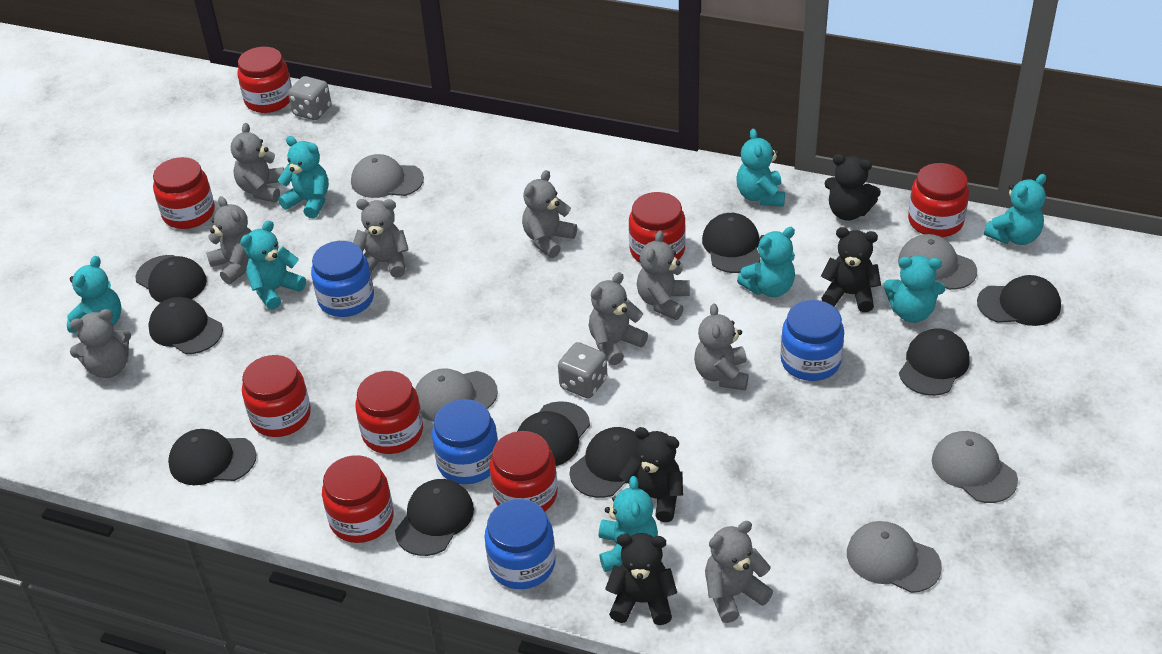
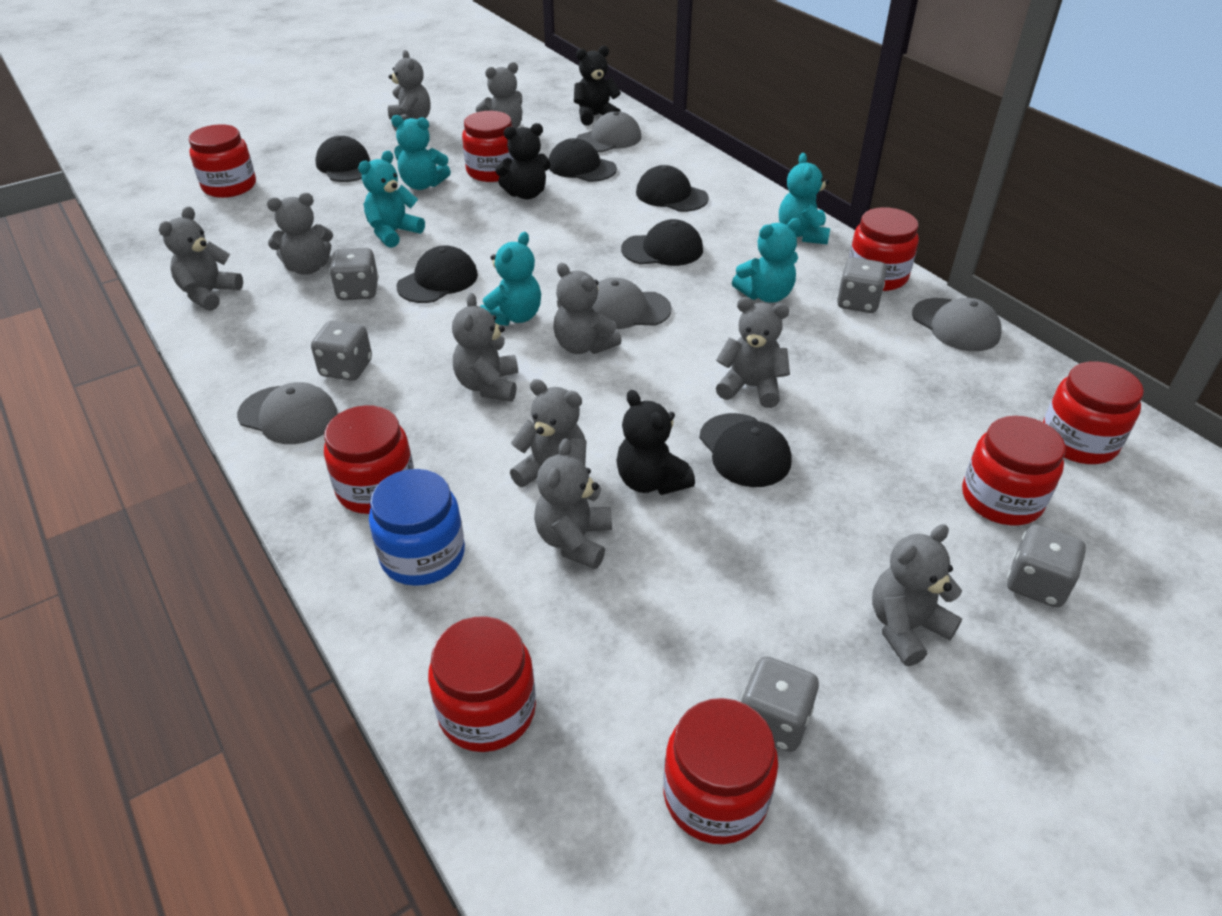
black cap: [135,255,207,303] [148,297,223,354] [168,429,256,485] [395,479,474,556] [517,401,590,466] [570,427,640,498] [702,213,761,273] [899,328,970,396] [977,275,1061,326] = 9 -> [315,136,370,182] [397,245,478,303] [548,138,617,182] [621,219,703,266] [636,165,709,212] [699,413,792,487] = 6
black teddy bear: [605,533,677,625] [619,427,683,522] [821,227,881,312] [825,154,881,221] = 4 -> [495,123,551,199] [574,46,621,125] [616,390,695,495] = 3
blue jar: [311,241,374,317] [432,399,498,484] [485,499,556,589] [781,300,844,381] = 4 -> [369,469,465,586] = 1
grey cap: [351,154,424,198] [415,368,498,422] [847,521,942,593] [898,234,977,290] [932,431,1018,503] = 5 -> [237,382,338,444] [576,111,641,152] [592,278,672,329] [912,298,1002,351] = 4
grey dice: [288,76,331,120] [558,342,607,398] = 2 -> [311,320,372,381] [329,248,379,300] [741,656,819,752] [837,257,887,313] [1007,525,1086,608] = 5
grey teddy bear: [69,309,131,378] [206,196,251,284] [231,123,284,202] [353,199,409,278] [522,170,577,258] [589,272,648,365] [637,231,690,320] [694,303,749,391] [705,521,773,623] = 9 -> [159,207,243,311] [267,193,333,275] [388,50,431,131] [452,293,518,402] [476,62,522,129] [510,379,587,487] [534,438,612,569] [554,263,622,354] [716,297,790,408] [872,524,962,666] = 10
turquoise teddy bear: [67,256,122,333] [240,220,306,310] [278,136,329,218] [599,476,658,572] [736,129,785,207] [737,227,795,297] [883,256,945,323] [984,174,1046,245] = 8 -> [358,151,425,248] [391,115,451,190] [480,232,541,326] [732,218,801,303] [779,153,830,244] = 5

